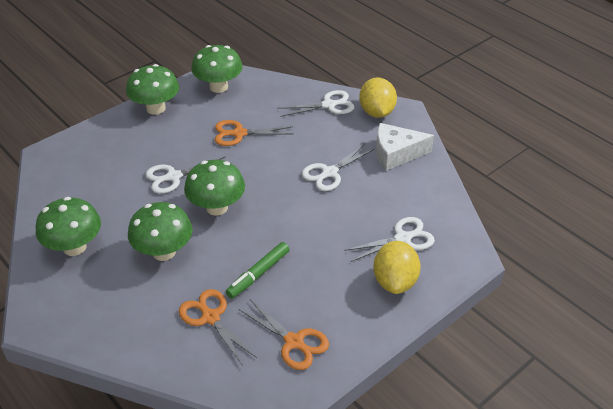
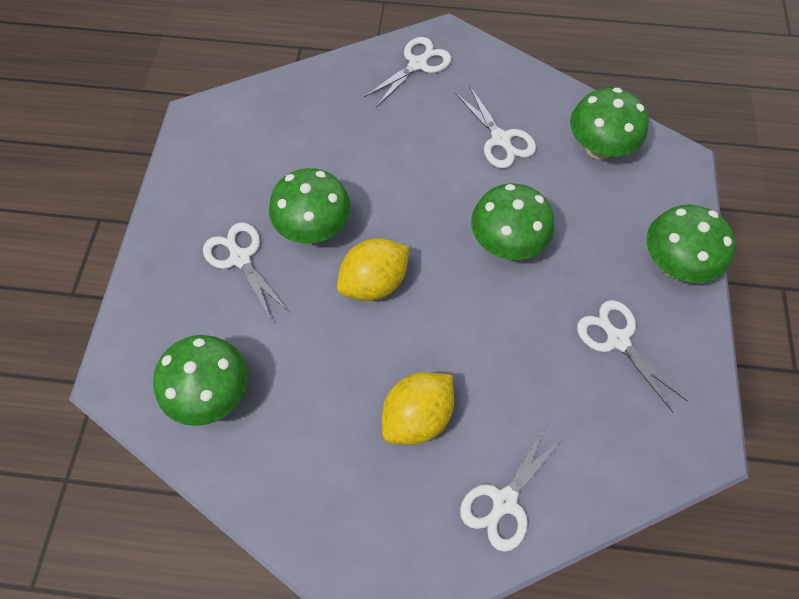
green marker: [226,242,290,298] = 1 -> none = 0
orange scissors: [179,289,257,366] [215,120,293,146] [239,299,329,370] = 3 -> none = 0
white cheese: [376,123,434,171] = 1 -> none = 0
white scissors: [145,156,226,194] [277,90,354,117] [302,144,374,191] [344,217,435,262] = 4 -> [203,222,290,321] [364,37,451,107] [455,85,536,169] [460,423,565,552] [577,300,687,412] = 5

